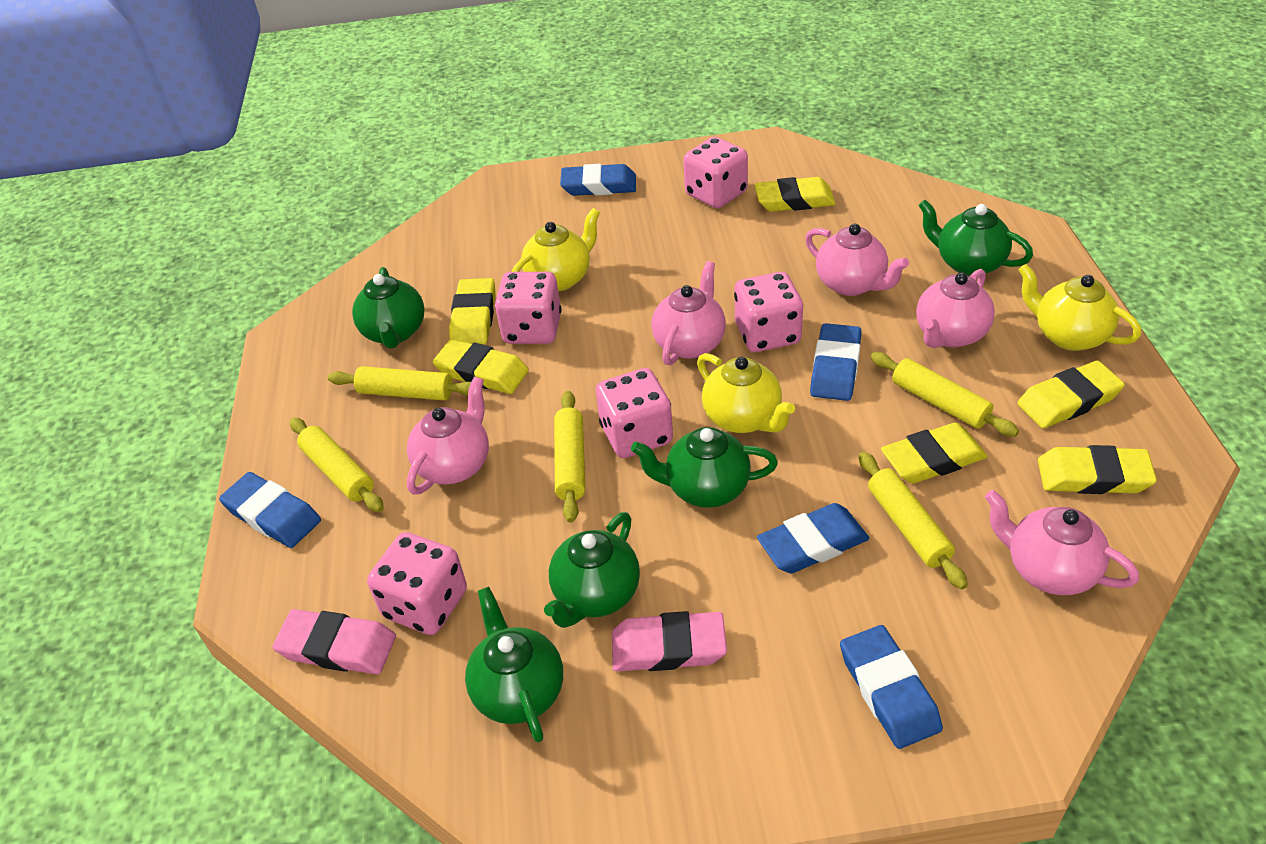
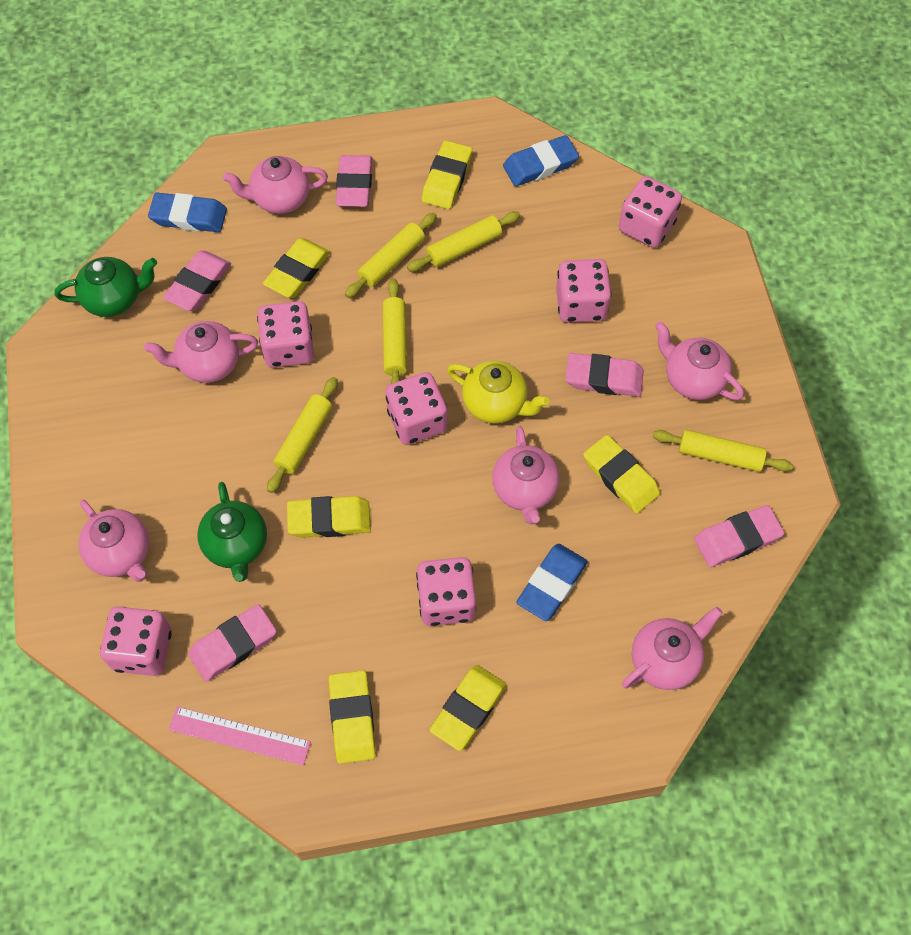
blue eraser: [219,472,321,548] [560,164,636,196] [757,503,869,573] [810,323,862,401] [840,625,943,749] = 5 -> [148,193,227,232] [503,135,579,186] [516,544,588,621] = 3
green teapot: [352,267,425,349] [465,587,563,742] [544,512,640,628] [631,427,778,508] [918,200,1033,276] = 5 -> [54,257,157,317] [197,482,267,582] = 2
pink dice: [367,532,467,635] [495,272,562,344] [596,368,673,458] [683,137,748,208] [734,272,803,352] = 5 -> [100,607,172,676] [257,301,314,368] [385,372,447,445] [416,557,476,626] [556,259,611,323] [619,176,682,248] = 6
pink eraser: [273,609,396,674] [612,611,727,671] = 2 -> [163,251,231,311] [188,604,277,682] [336,155,372,207] [565,353,644,397] [694,505,784,567] = 5
pink ruler: none = 0 -> [168,707,311,765] = 1
pink teapot: [407,377,489,495] [651,261,726,365] [805,224,909,296] [916,269,995,348] [985,490,1139,595] = 5 -> [79,500,149,582] [144,321,258,383] [223,156,328,214] [492,426,560,525] [622,607,723,690] [655,321,744,400] = 6
yellow teapot: [512,208,600,291] [697,353,795,433] [1018,264,1141,351] = 3 -> [447,360,549,423] = 1

